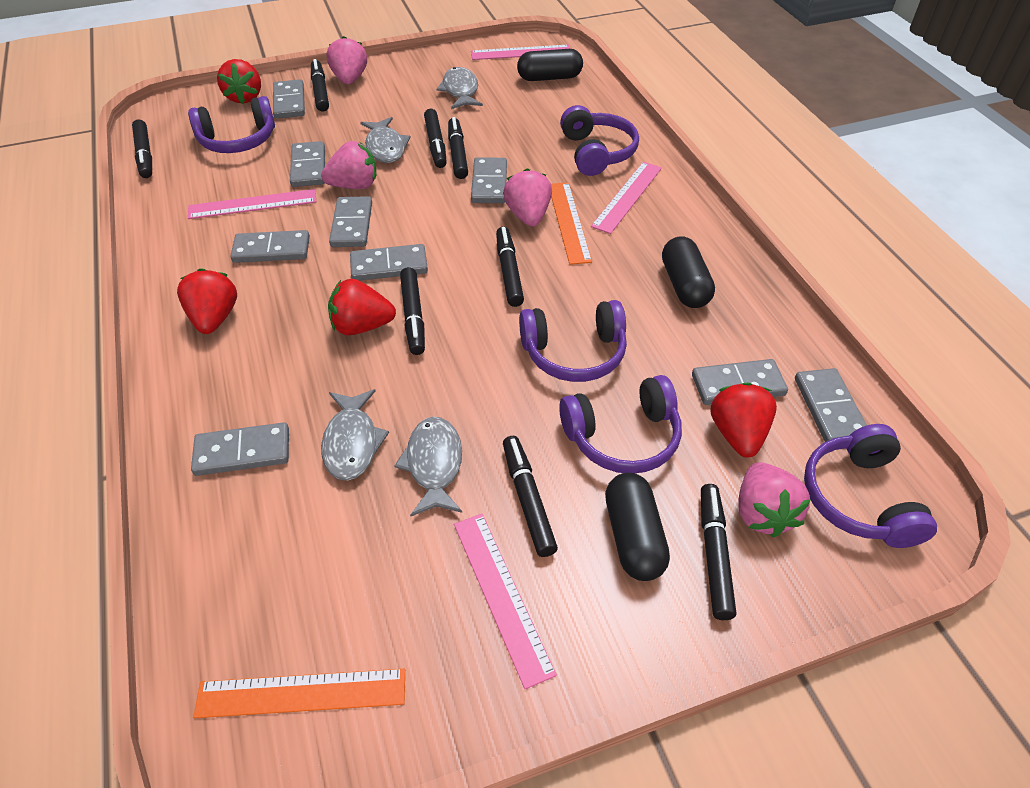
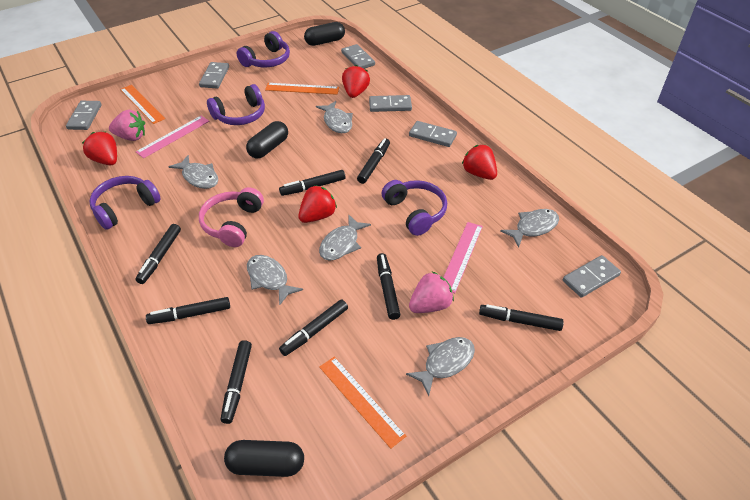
grey domino: [191,422,289,476] [230,230,310,263] [273,79,305,119] [290,141,325,187] [329,196,372,247] [350,244,428,281] [471,157,507,203] [692,359,788,405] [795,368,867,442] = 9 -> [66,101,102,130] [199,62,229,89] [341,44,375,69] [369,95,412,112] [409,121,457,147] [563,255,621,298] = 6
grey fish: [321,389,389,481] [360,117,411,163] [395,417,462,516] [437,67,483,109] = 4 -> [169,155,218,189] [247,255,303,306] [316,101,353,133] [319,215,371,261] [406,337,475,396] [500,209,559,248] = 6
orange ruler: [193,669,405,718] [551,182,592,265] = 2 -> [120,85,165,124] [265,83,339,95] [319,357,406,449] = 3
pink headphones: none = 0 -> [199,187,264,247] = 1
pink ruler: [188,189,316,219] [454,514,557,689] [471,45,570,60] [591,162,662,234] = 4 -> [136,116,209,158] [443,222,483,293] = 2
pink strawberry: [321,141,376,189] [327,36,367,84] [503,168,552,226] [739,462,811,538] = 4 -> [109,110,145,141] [409,272,454,313] = 2
purple headphones: [188,96,275,153] [519,300,627,382] [559,375,682,473] [560,105,639,176] [804,424,937,548] = 5 -> [89,176,161,230] [207,84,265,125] [237,31,290,68] [382,180,447,236] = 4

